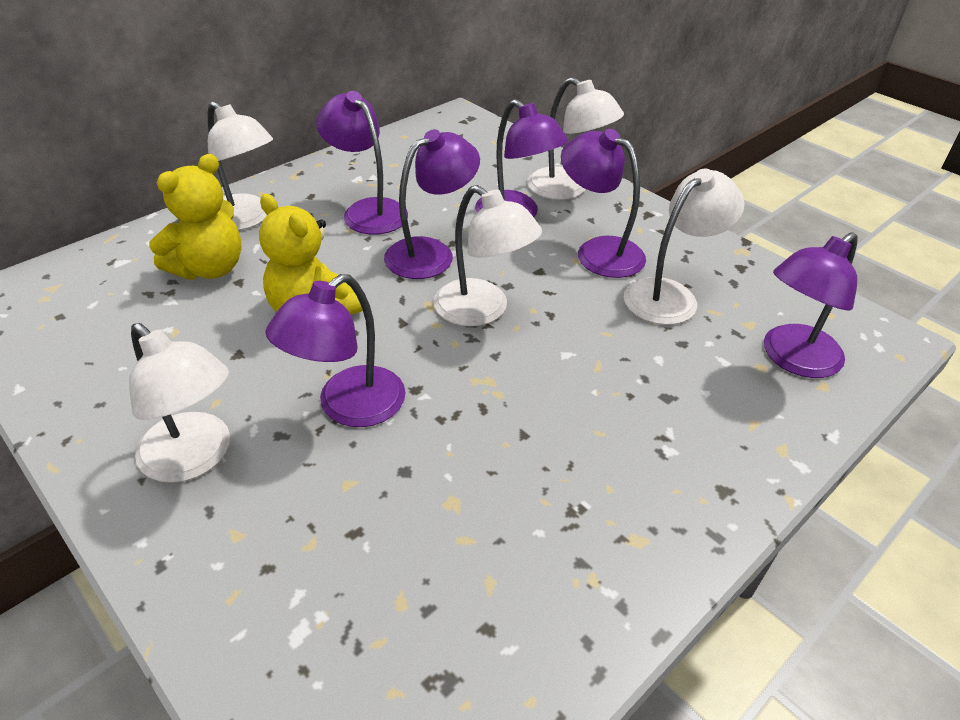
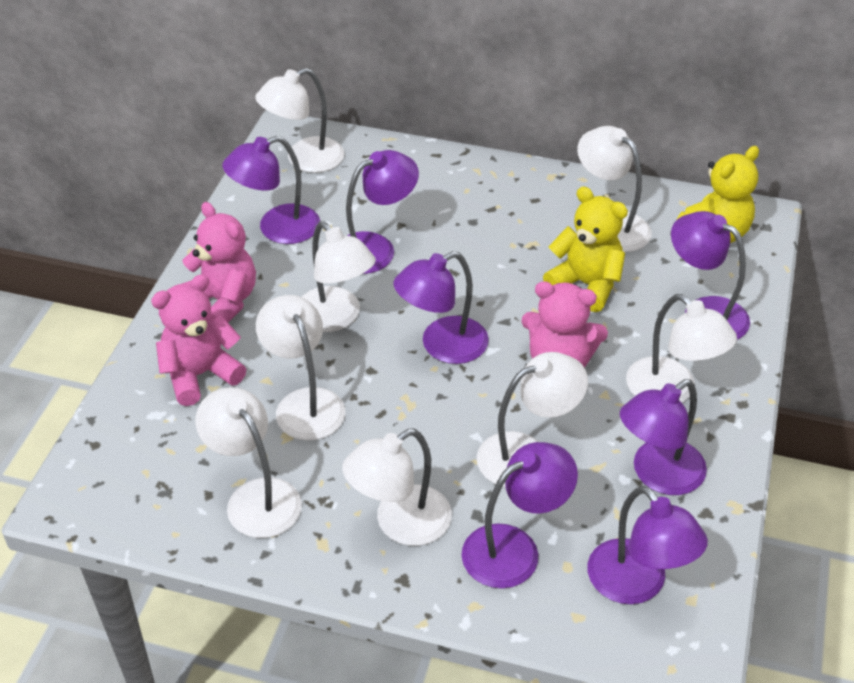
pink teddy bear: none = 0 -> [151,274,246,406] [182,202,256,322] [521,281,608,368] = 3
purple lamp: [265,274,405,427] [316,91,408,235] [384,129,480,279] [475,99,568,217] [561,129,646,278] [764,232,858,378] = 6 -> [222,136,320,244] [346,150,419,274] [394,251,489,364] [462,442,578,589] [588,486,708,604] [620,379,707,495] [671,211,750,340] = 7
white lamp: [129,323,230,483] [208,101,273,230] [433,185,542,327] [527,77,624,200] [624,169,744,325] = 5 -> [195,387,302,538] [255,68,345,173] [256,295,345,441] [302,221,376,332] [342,428,452,546] [477,352,588,487] [577,126,652,252] [626,294,737,403] = 8

